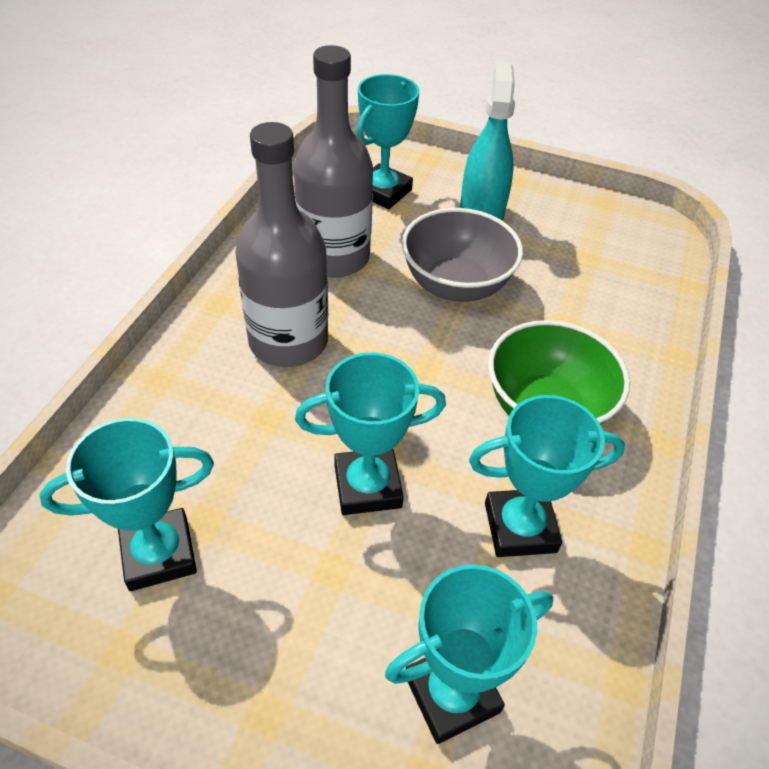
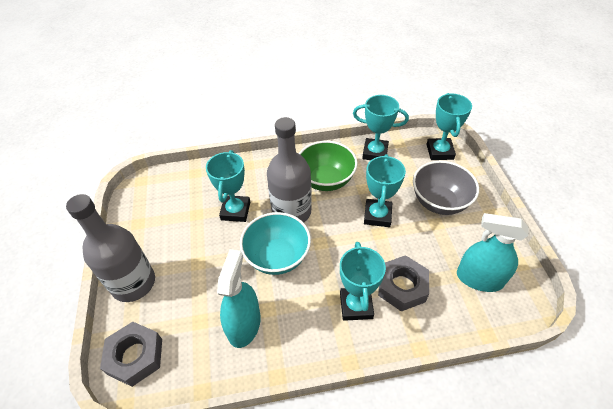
grey nut: none = 0 -> [100,322,162,387] [378,255,429,311] = 2
turquoise bowl: none = 0 -> [240,212,311,275] = 1
turquoise spray bottle: [460,62,515,221] = 1 -> [217,249,261,348] [457,213,528,292] = 2

